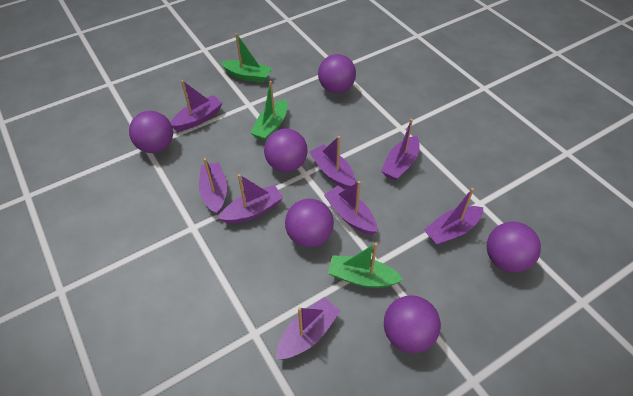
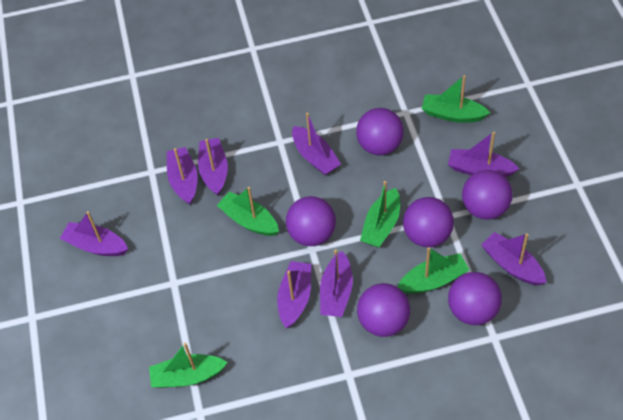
green boat: [221,33,272,83] [250,81,287,141] [328,243,403,288] = 3 -> [149,343,228,388] [217,187,279,236] [360,181,400,247] [397,247,469,294] [422,75,490,123] = 5

